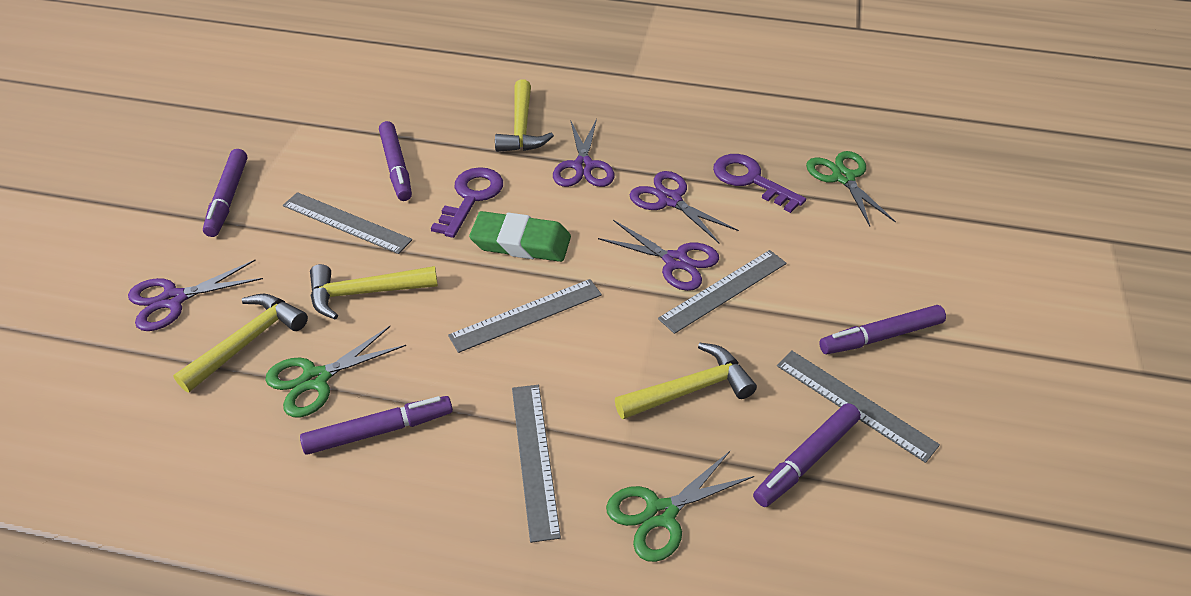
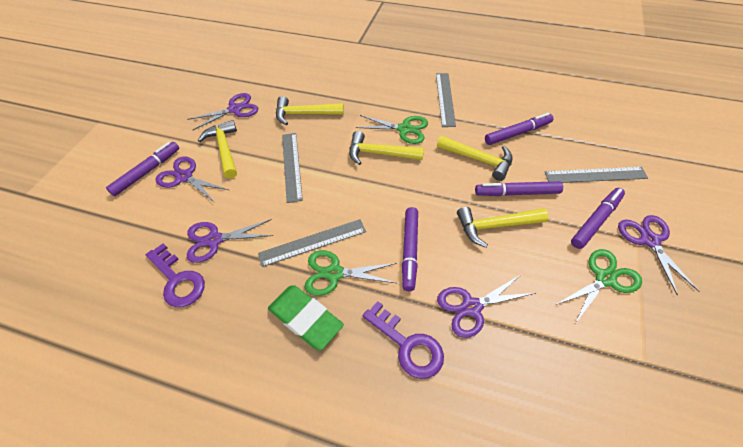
grey ruler: [283,192,412,254] [448,279,602,353] [512,385,561,543] [658,250,787,334] [777,350,940,463] = 5 -> [258,219,366,267] [282,133,303,203] [436,73,456,127] [545,167,648,183] = 4
purple scissors: [128,260,263,331] [553,119,615,187] [598,220,719,291] [629,171,739,244] = 4 -> [155,156,229,203] [187,93,258,130] [187,219,273,263] [437,274,536,338] [618,215,700,296] = 5
yellow hammer: [173,294,308,392] [310,264,438,320] [495,79,554,152] [615,343,757,419] = 4 -> [198,120,237,179] [276,96,344,125] [349,131,424,165] [437,136,513,181] [457,207,548,248] = 5

